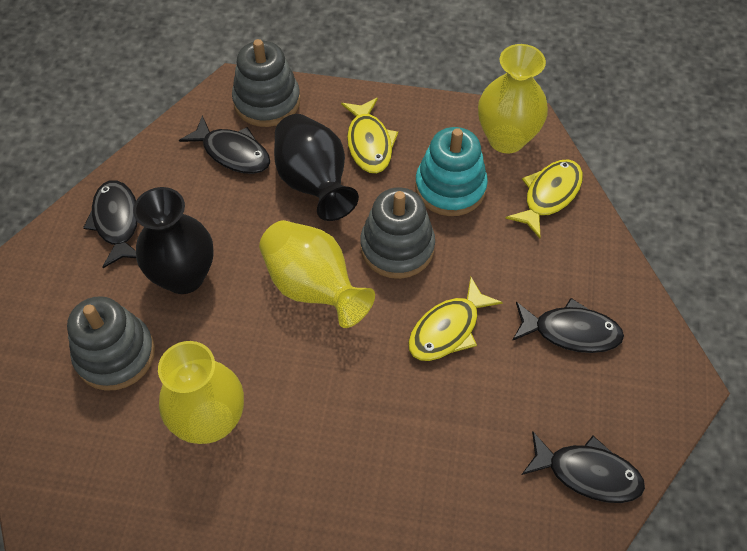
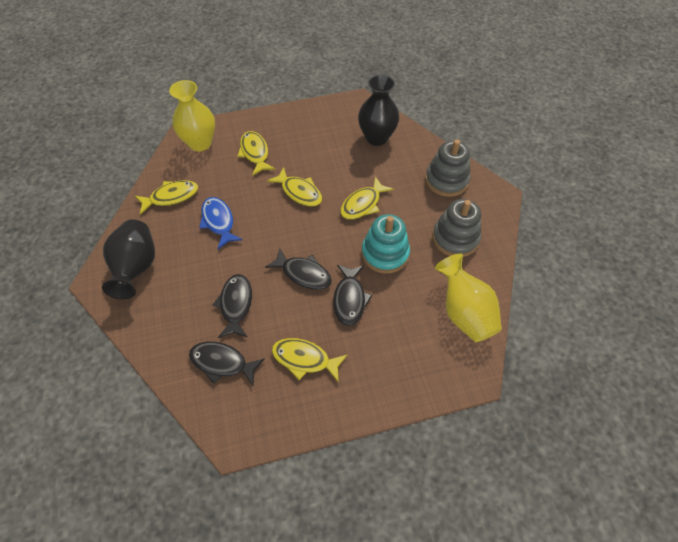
blue fish: none = 0 -> [199,197,242,249] = 1
grey stacking toy: [67,296,155,391] [232,39,300,127] [360,187,435,279] = 3 -> [425,140,471,197] [432,199,481,257] = 2
yellow fish: [341,98,398,174] [408,277,503,361] [506,159,583,238] = 3 -> [135,180,198,215] [237,131,275,176] [267,167,322,207] [272,338,348,383] [340,176,394,220] = 5
yellow vase: [158,341,244,444] [259,220,375,328] [478,44,548,153] = 3 -> [169,80,215,151] [435,253,502,342] = 2

